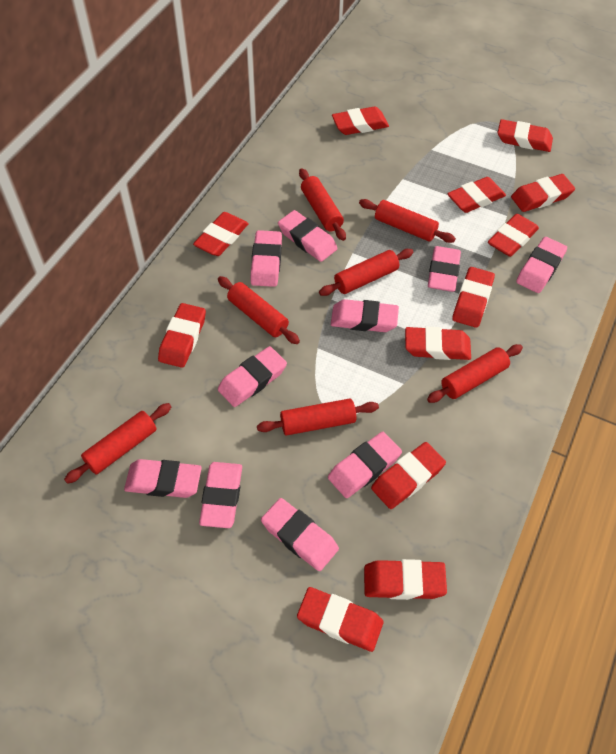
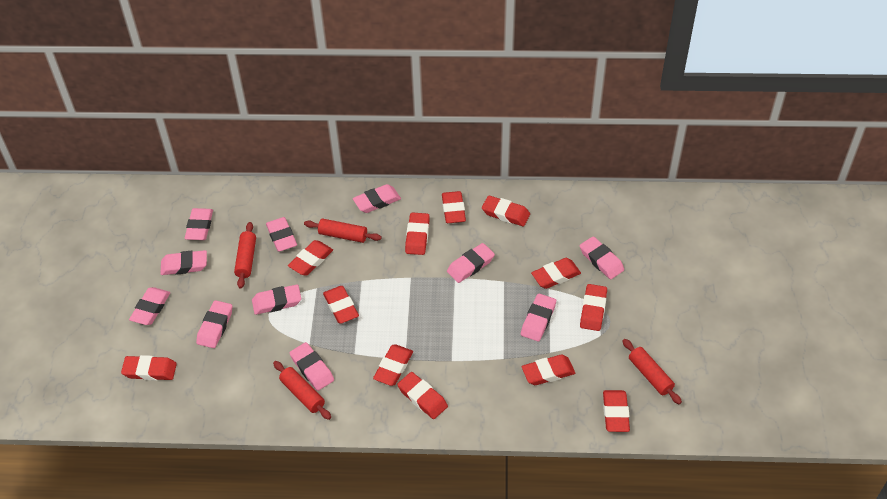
pink eraser: [124,459,202,498] [199,462,242,528] [218,346,287,407] [250,230,282,287] [261,498,339,571] [278,210,337,262] [328,432,402,498] [331,299,399,332] [428,246,461,292] [516,237,567,293] = 10 -> [129,287,170,325] [161,250,207,275] [185,208,213,240] [196,300,233,348] [252,284,301,315] [266,217,297,252] [290,342,334,391] [353,184,401,213] [447,243,495,283] [521,294,556,341] [580,236,624,279] = 11
red rolling pin: [64,403,171,484] [218,276,300,344] [257,398,379,436] [299,168,346,241] [319,249,413,296] [359,199,456,243] [427,344,523,403] = 7 -> [234,222,256,288] [273,361,331,420] [304,219,382,243] [622,339,682,404] = 4

